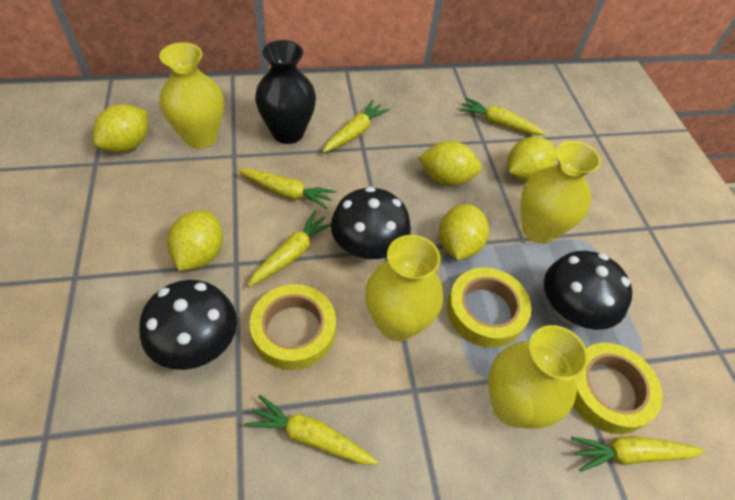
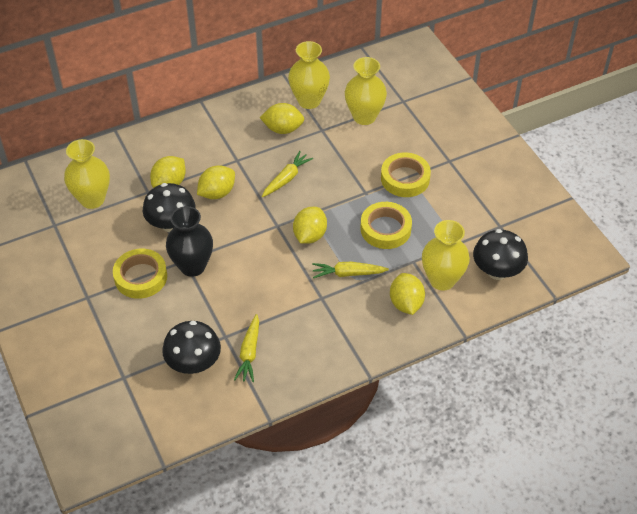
yellow carrot: [237,169,336,209] [244,395,379,465] [248,210,331,287] [322,100,389,153] [459,98,546,135] [571,436,705,472] = 6 -> [234,314,259,382] [262,151,313,197] [312,262,389,278] = 3

